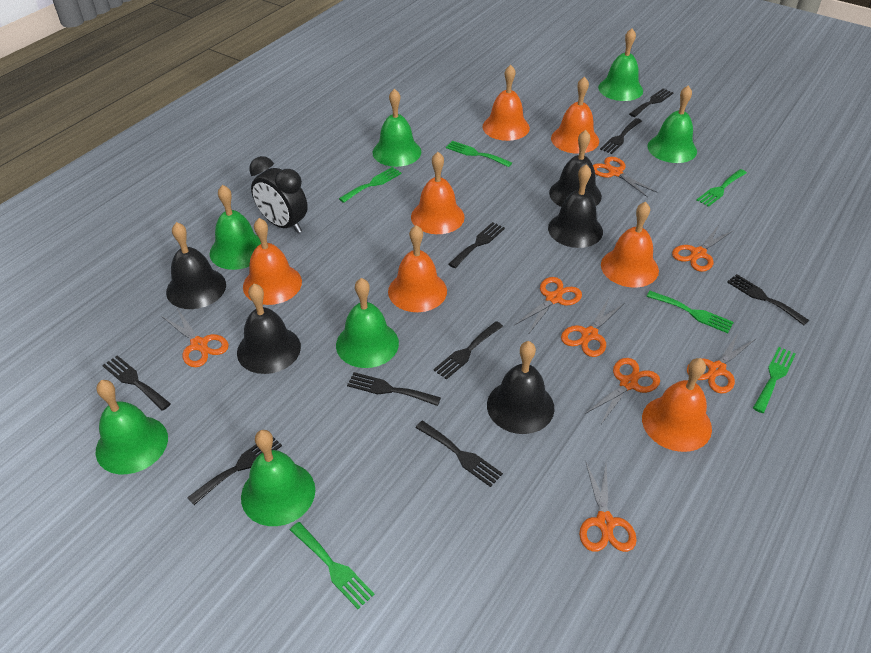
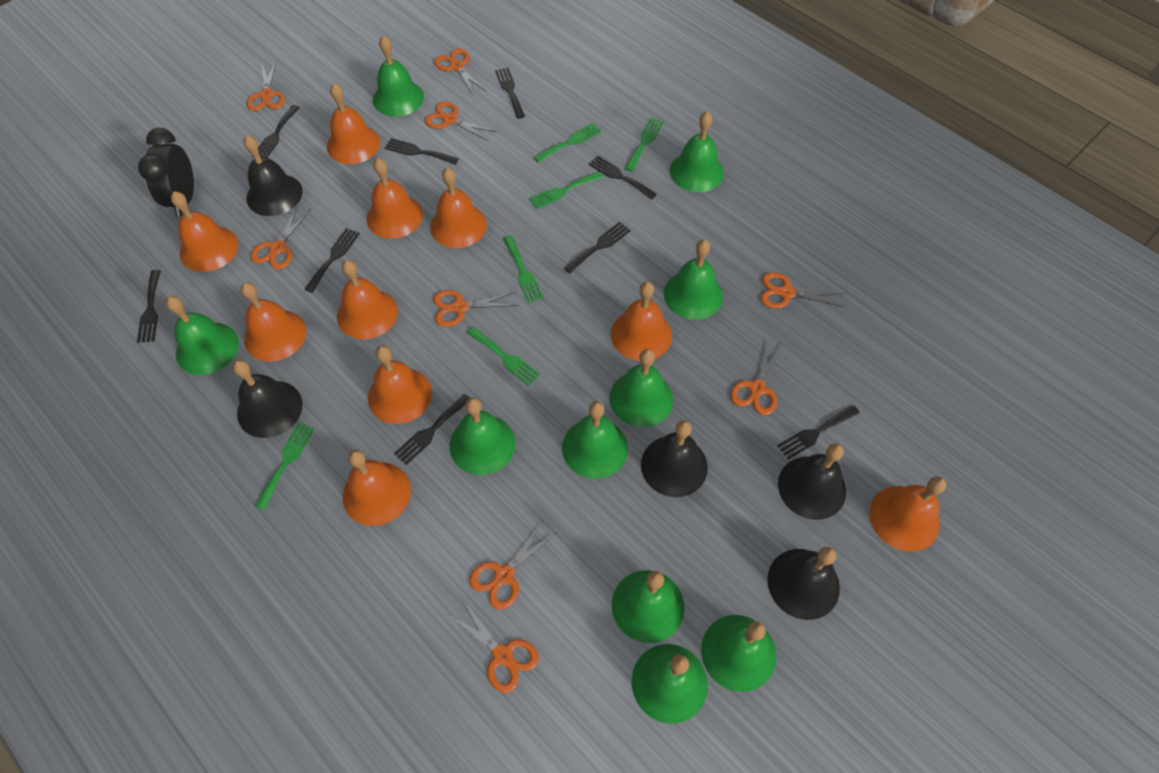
green bell: [96,380,168,474] [210,185,261,270] [241,430,315,526] [336,278,399,368] [372,89,421,167] [598,29,643,101] [648,85,697,163] = 7 -> [166,296,239,375] [373,35,424,117] [450,398,515,475] [562,401,628,479] [609,349,673,427] [612,570,684,643] [632,644,708,724] [664,240,723,320] [670,111,724,192] [701,615,776,692] = 10
orange bell: [243,218,302,305] [388,225,447,312] [411,152,465,234] [483,65,530,141] [551,76,599,154] [601,202,659,288] [642,358,712,452] = 7 -> [171,191,238,272] [240,282,306,362] [327,83,380,164] [337,260,398,339] [343,450,411,526] [366,158,423,239] [368,346,432,424] [430,167,487,248] [611,282,672,361] [869,476,946,552] = 10
orange scissors: [161,308,229,367] [515,277,582,333] [561,298,625,357] [579,461,637,552] [585,358,660,426] [593,157,657,197] [672,225,733,272] [687,333,755,394] = 8 -> [247,60,285,111] [250,206,311,270] [425,101,496,140] [433,290,518,327] [434,48,486,96] [448,600,539,693] [469,520,557,610] [730,341,783,415] [761,272,844,309] = 9

